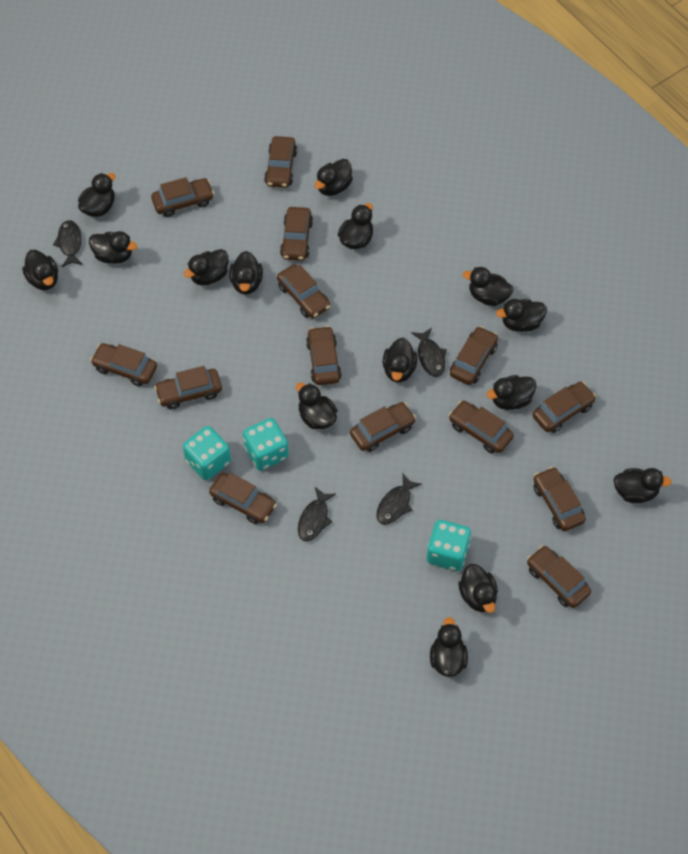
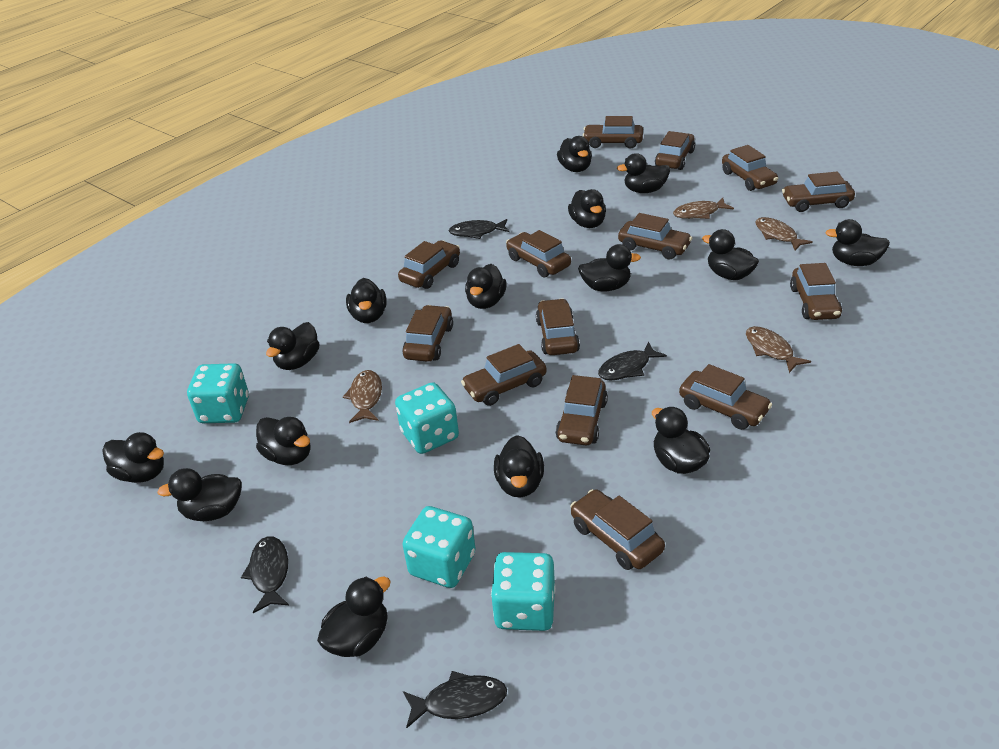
brown fish: none = 0 -> [343,370,382,423] [673,198,734,219] [746,326,811,373] [755,217,813,251] = 4
turquoise dice: [183,426,231,480] [243,418,289,471] [427,520,471,571] = 3 -> [187,363,249,423] [395,382,459,454] [402,506,476,588] [491,552,556,631] = 4

